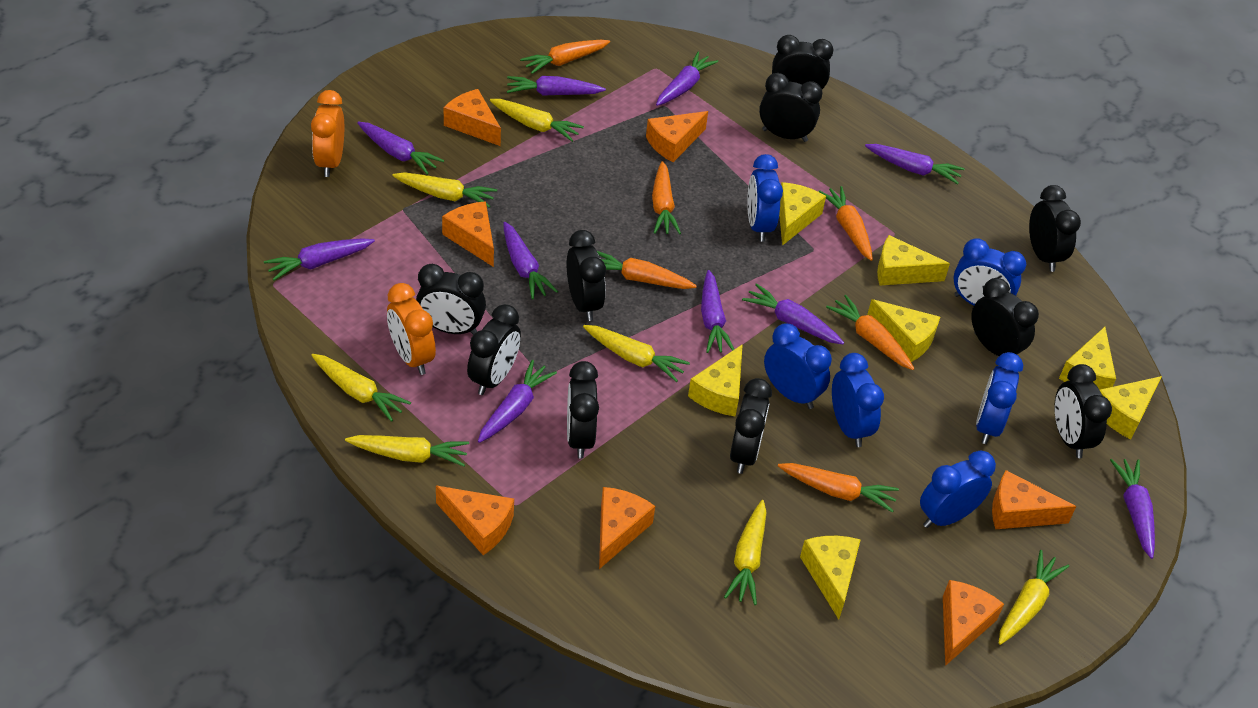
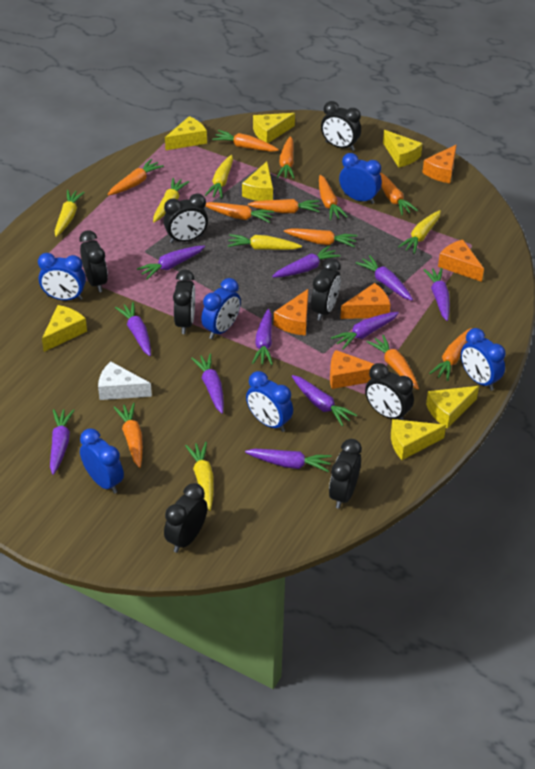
black clock: [416,264,486,335] [467,304,521,395] [567,230,606,321] [567,361,599,459] [730,378,772,474] [759,73,823,142] [772,35,833,89] [971,278,1039,356] [1029,185,1081,272] [1054,364,1112,458] = 10 -> [79,230,108,292] [164,193,208,243] [164,483,207,553] [173,270,195,334] [311,258,341,321] [321,101,361,151] [329,439,362,509] [365,363,414,420] = 8
orange carrot: [520,40,610,74] [597,251,697,289] [652,161,681,234] [778,463,899,512] [818,186,873,261] [826,295,914,370] = 6 -> [107,159,164,195] [113,403,143,468] [205,202,274,223] [212,130,279,152] [248,199,320,213] [277,136,295,179] [284,228,357,247] [319,175,347,220] [367,335,419,390] [380,173,418,216] [429,328,472,381] = 11
orange cheese: [436,486,514,555] [442,201,494,267] [444,89,501,146] [599,487,655,569] [646,111,708,162] [943,580,1004,666] [992,470,1076,529] = 7 -> [274,289,308,336] [330,350,374,389] [340,283,391,319] [422,145,457,183] [438,240,484,282] = 5
orange clock: [311,90,344,177] [387,283,436,375] = 2 -> none = 0
purple carrot: [264,238,375,280] [357,122,444,175] [478,360,557,443] [503,222,558,300] [507,76,606,96] [656,52,718,106] [701,270,734,353] [742,283,844,344] [865,144,964,185] [1110,459,1155,559] = 10 -> [50,409,74,475] [115,302,151,356] [137,246,205,280] [191,354,224,414] [245,449,332,472] [252,309,273,365] [272,245,341,277] [292,375,357,426] [331,312,399,350] [356,255,413,301] [423,268,450,321] = 11
white cheese: none = 0 -> [98,361,152,400] = 1
yellow carrot: [311,354,411,422] [345,435,469,467] [392,172,497,207] [490,99,584,142] [583,325,690,382] [724,500,767,605] [999,550,1069,645] = 7 -> [55,190,85,237] [153,178,189,222] [185,442,214,511] [205,155,233,199] [228,234,302,250] [398,210,441,254] = 6

